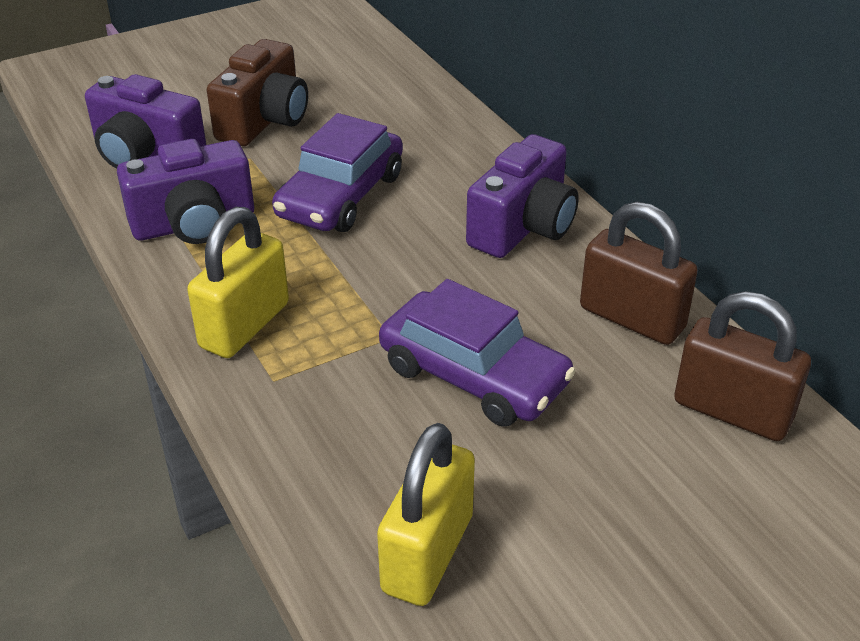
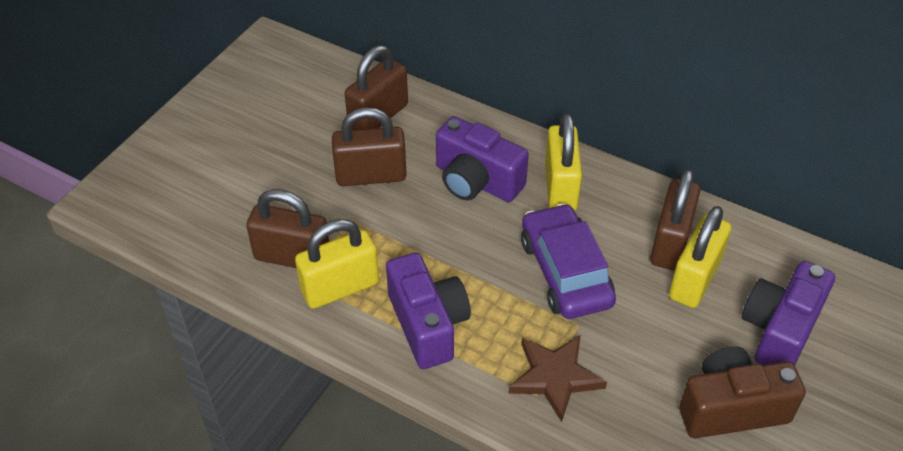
brown padlock: [580,202,698,345] [674,291,811,441] = 2 -> [246,189,329,268] [332,107,407,186] [345,45,408,130] [650,169,700,270] = 4
brown star: none = 0 -> [509,335,607,422] = 1
purple car: [272,113,403,232] [379,279,576,427] = 2 -> [521,203,616,319] = 1
yellow padlock: [187,207,289,358] [377,423,475,606] = 2 -> [295,219,379,309] [545,113,582,211] [669,206,731,308] = 3

